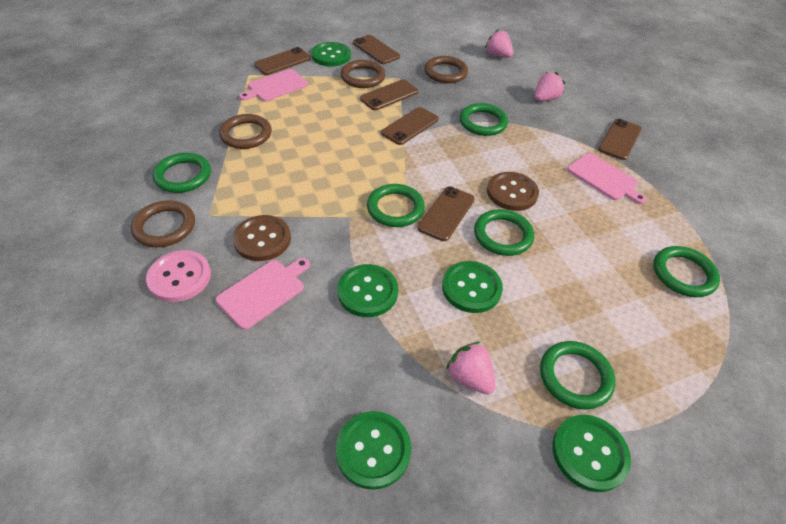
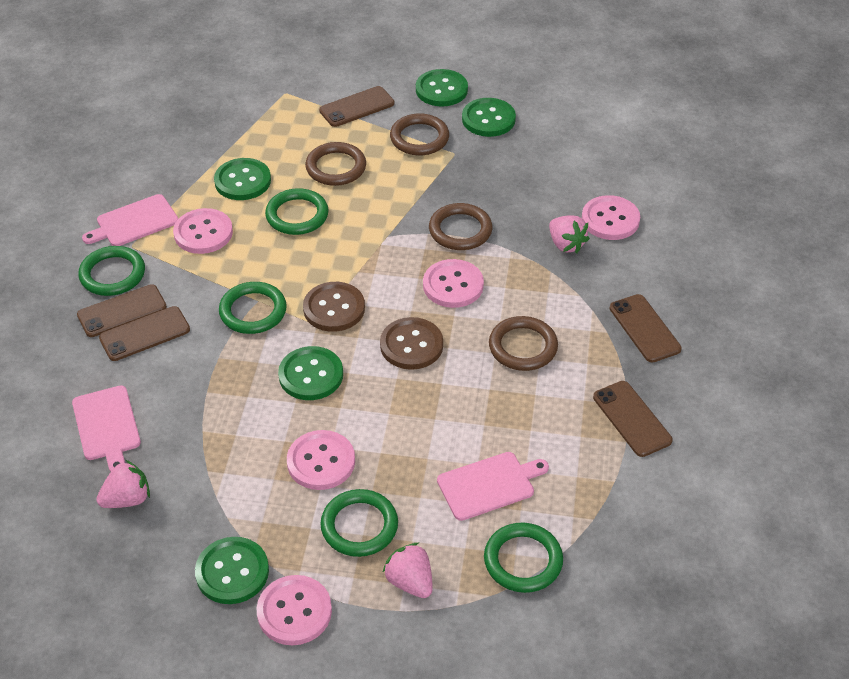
brown phone: [254,47,311,75] [353,35,400,64] [360,79,418,110] [381,107,439,145] [418,186,475,241] [598,119,642,160] = 6 -> [77,284,167,337] [99,306,190,361] [319,86,394,127] [593,381,673,457] [609,294,682,363] = 5
green ring: [153,153,211,193] [367,184,425,227] [460,103,508,136] [474,209,534,256] [540,341,616,409] [653,246,720,297] = 6 -> [78,246,145,296] [219,282,287,334] [265,188,329,235] [320,489,398,557] [484,523,563,593] = 5
pink button: [146,250,211,302] = 1 -> [173,208,233,254] [257,575,332,645] [287,430,355,490] [423,259,484,308] [582,195,640,240] = 5

